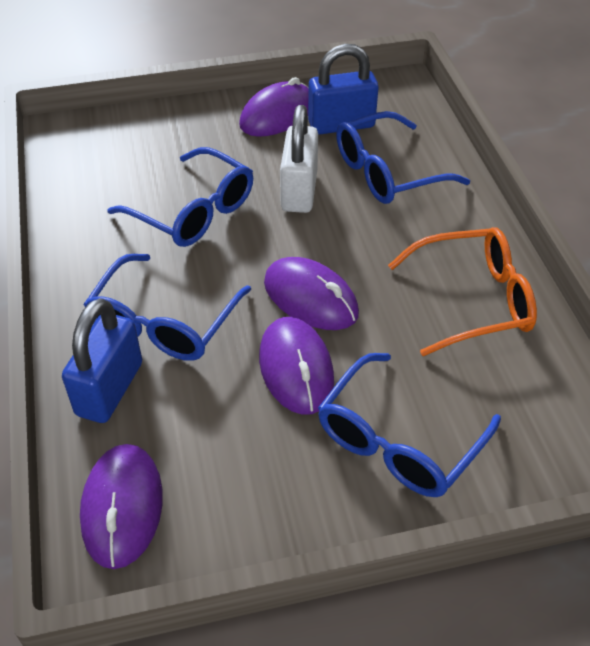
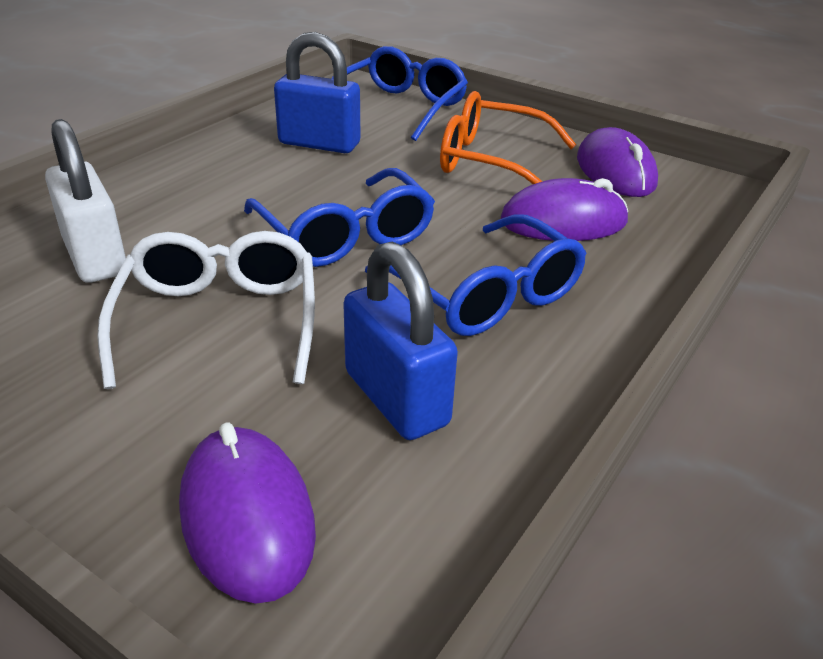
blue glasses: [83,254,251,361] [107,147,253,247] [318,353,501,497] [336,111,470,204] = 4 -> [244,168,435,267] [331,46,468,141] [365,214,586,336] = 3
purple mouse: [80,444,163,569] [239,77,309,137] [259,317,334,415] [264,257,359,330] = 4 -> [179,423,316,604] [501,178,628,241] [577,127,658,197] = 3
white glasses: none = 0 -> [97,231,315,389] = 1

